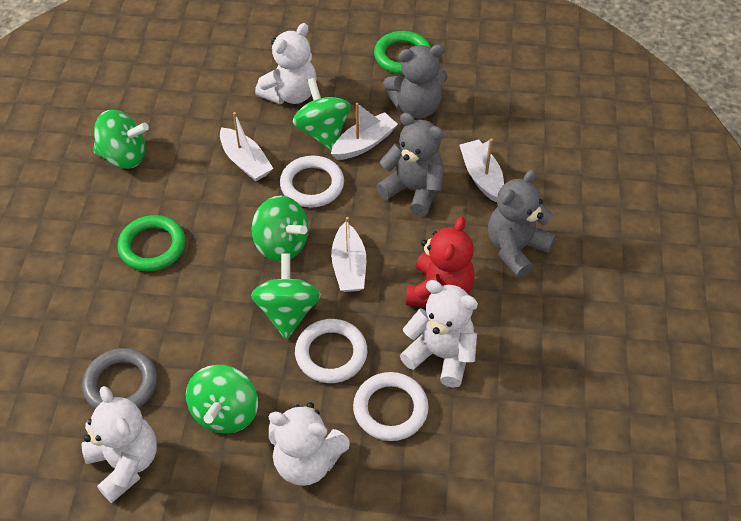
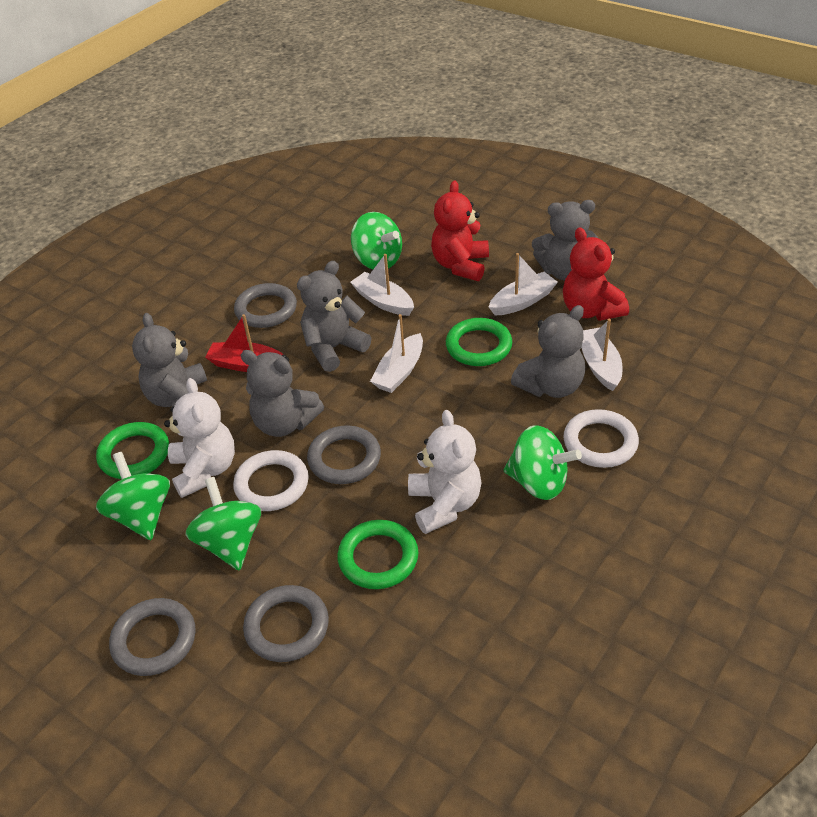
green ring: [117,215,185,271] [374,31,431,74] = 2 -> [96,422,169,479] [337,520,418,589] [446,318,512,366] = 3
green spinning top: [93,110,149,169] [186,365,258,434] [251,254,321,340] [252,196,308,262] [293,78,351,151] = 5 -> [96,452,170,540] [185,477,261,571] [351,212,402,269] [504,425,582,500] = 4
grey ring: [82,348,157,409] = 1 -> [109,598,196,676] [234,283,297,328] [243,585,329,662] [307,426,381,484] = 4
grey teddy bear: [376,113,444,216] [383,44,447,119] [488,169,556,278] = 3 -> [132,313,207,407] [241,350,324,437] [297,261,371,372] [511,305,585,398] [532,200,598,280] = 5
red boat: none = 0 -> [205,314,284,372] = 1
red teddy bear: [406,216,475,307] = 1 -> [431,181,489,281] [563,227,629,321] = 2
white ring: [280,156,344,208] [295,319,367,383] [353,372,429,441] = 3 -> [233,450,309,511] [564,409,639,468] = 2
white teddy bear: [81,386,157,503] [255,23,316,104] [269,402,350,486] [400,280,478,388] = 4 -> [164,378,235,498] [408,410,482,534] = 2

